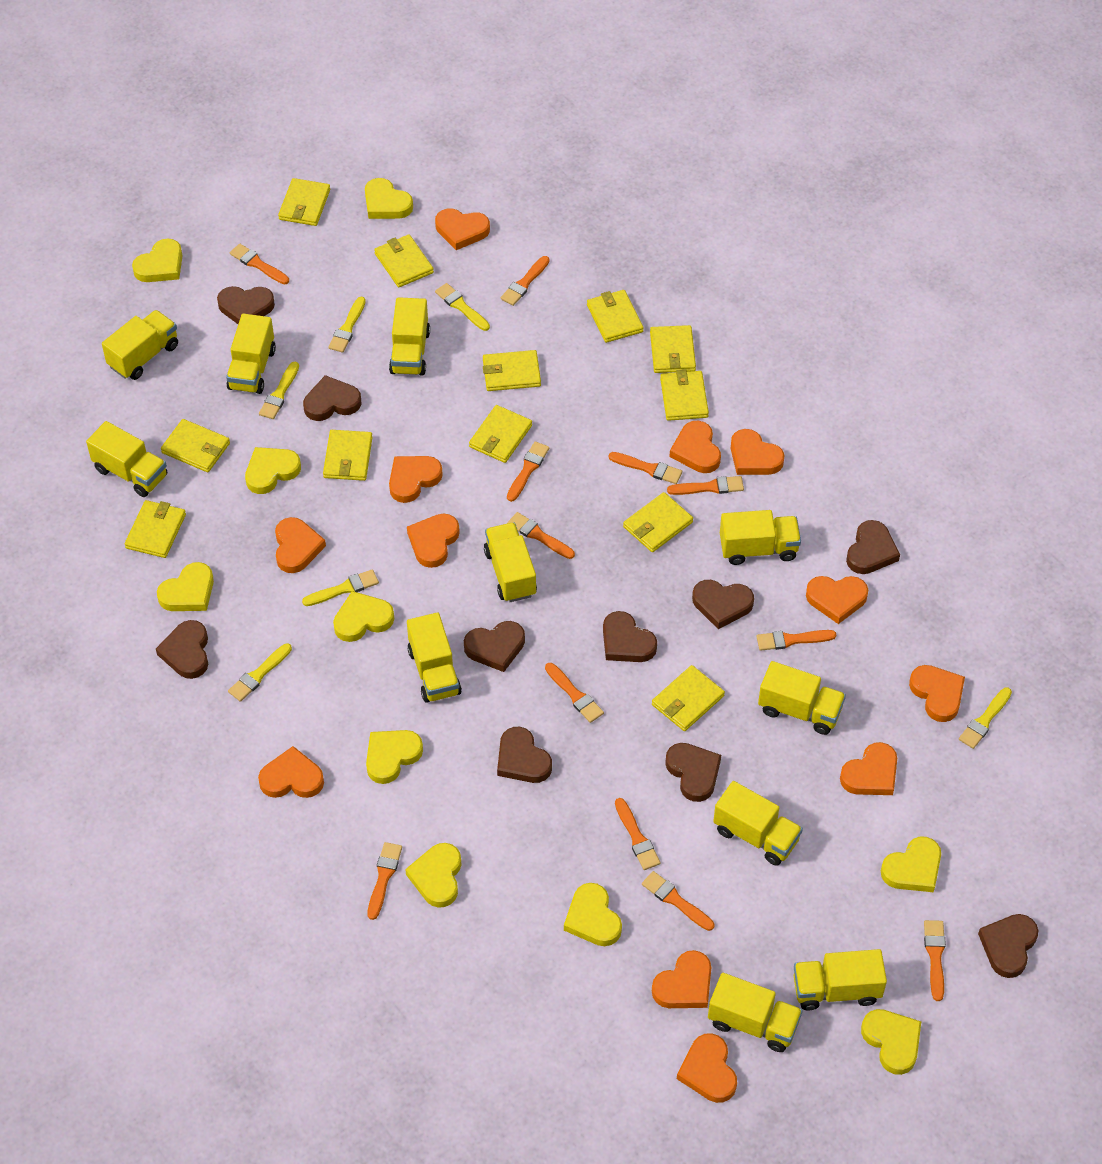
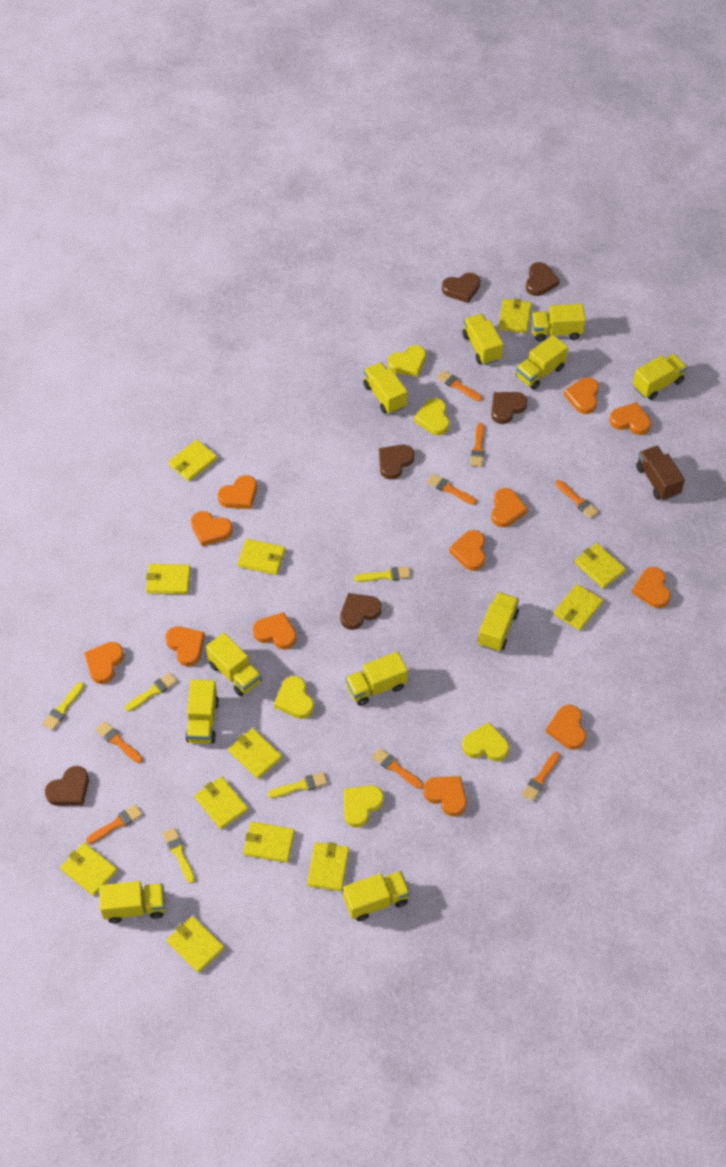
brown heart: [156,620,208,679] [217,286,275,324] [303,375,362,421] [464,621,525,672] [497,727,552,783] [603,611,657,662] [665,743,721,802] [692,580,754,629] [846,520,900,574] [978,914,1039,978] = 10 -> [45,766,89,806] [340,593,382,630] [379,445,415,480] [442,273,480,303] [491,392,527,424] [526,262,560,296] = 6
brown truck: none = 0 -> [636,446,685,501] = 1
orange brush: [230,244,289,285] [368,842,402,920] [501,256,550,306] [507,441,549,502] [507,512,575,559] [545,663,604,723] [608,452,682,484] [615,798,660,870] [642,871,714,931] [667,476,744,495] [757,630,836,651] [924,920,946,1001] = 12 -> [86,804,143,844] [96,721,143,763] [372,748,423,789] [427,474,477,505] [437,370,483,402] [470,423,484,467] [522,752,560,801] [556,480,599,518] = 8
yellow brush: [228,643,292,702] [259,362,299,419] [302,569,379,606] [328,297,366,353] [435,283,490,331] [959,687,1012,749] = 6 -> [42,682,84,730] [125,673,177,712] [162,828,195,883] [268,772,328,798] [354,567,411,582] = 5
yellow heart: [132,238,183,282] [157,562,214,611] [245,447,301,494] [333,591,394,642] [365,178,413,219] [366,730,423,784] [405,843,461,908] [564,883,622,946] [861,1009,921,1075] [881,837,941,892] = 10 -> [274,676,314,719] [344,785,384,828] [388,345,426,377] [414,398,449,435] [462,722,509,761] = 5

